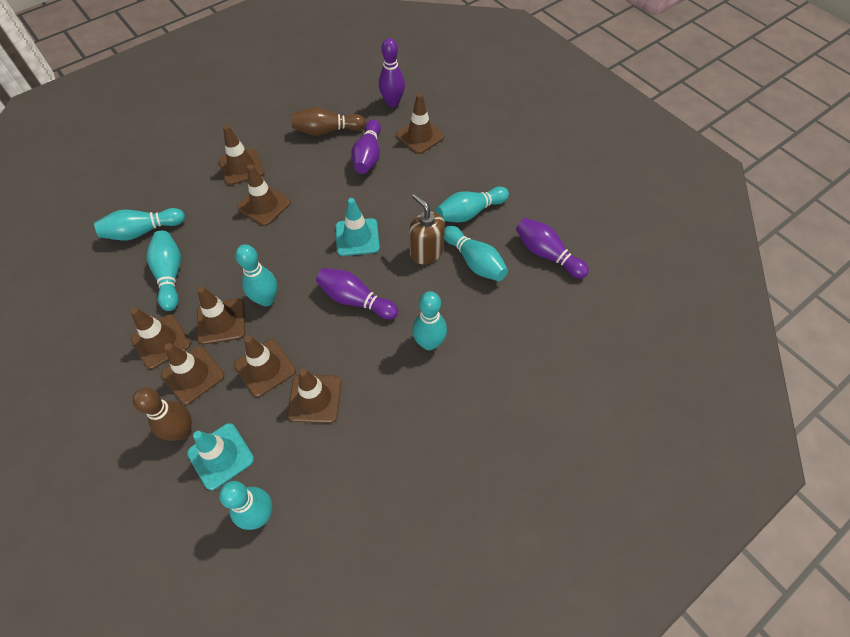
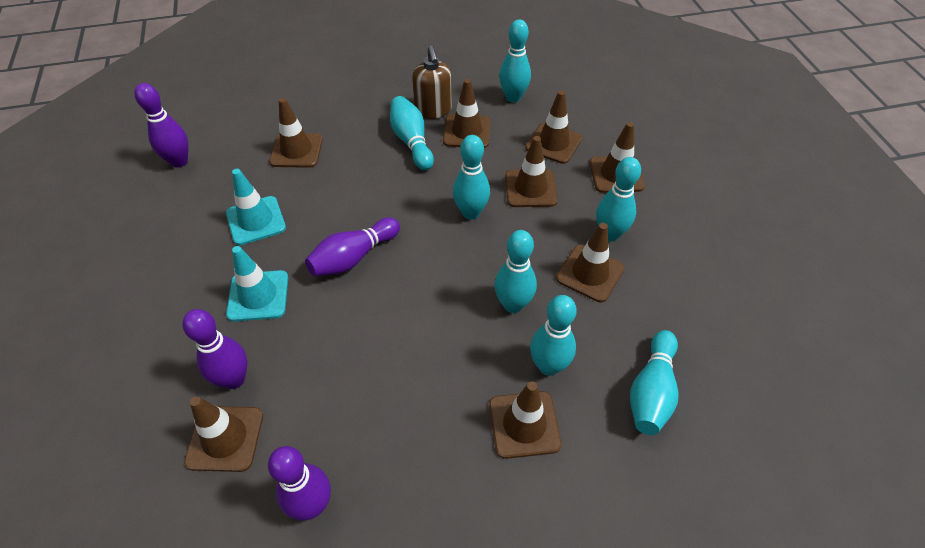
brown bowling pin: [132,388,192,441] [291,107,366,136] = 2 -> none = 0

